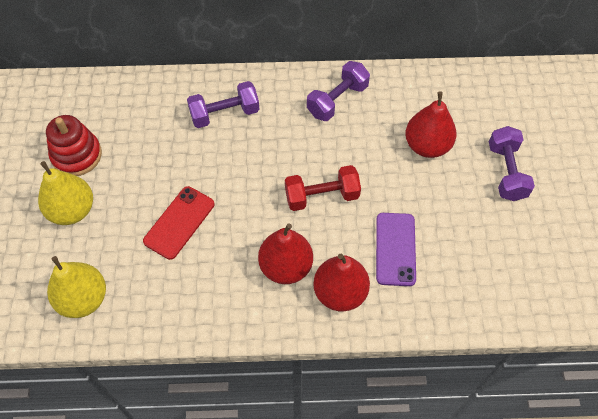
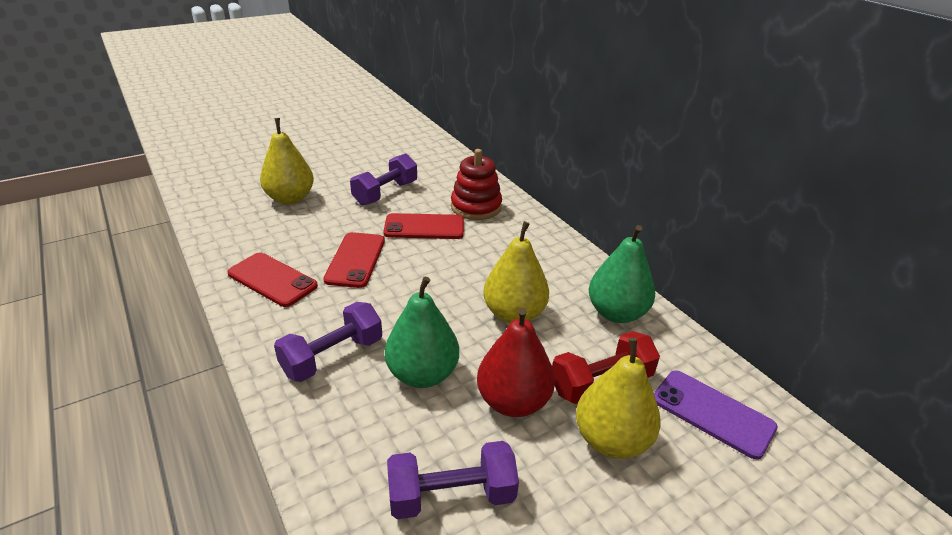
green pear: none = 0 -> [385,277,459,388] [589,225,655,323] = 2
red pear: [258,224,313,284] [313,253,370,311] [405,91,456,158] = 3 -> [477,308,555,417] = 1
red phone: [143,186,214,260] = 1 -> [227,252,318,307] [323,232,385,288] [384,213,464,239] = 3
yellow pear: [38,161,93,225] [47,256,106,318] = 2 -> [260,118,314,205] [483,221,549,323] [576,338,661,459] = 3

